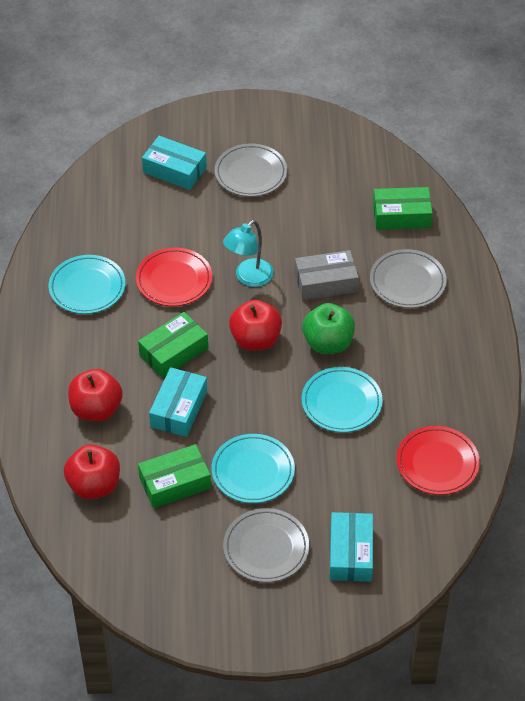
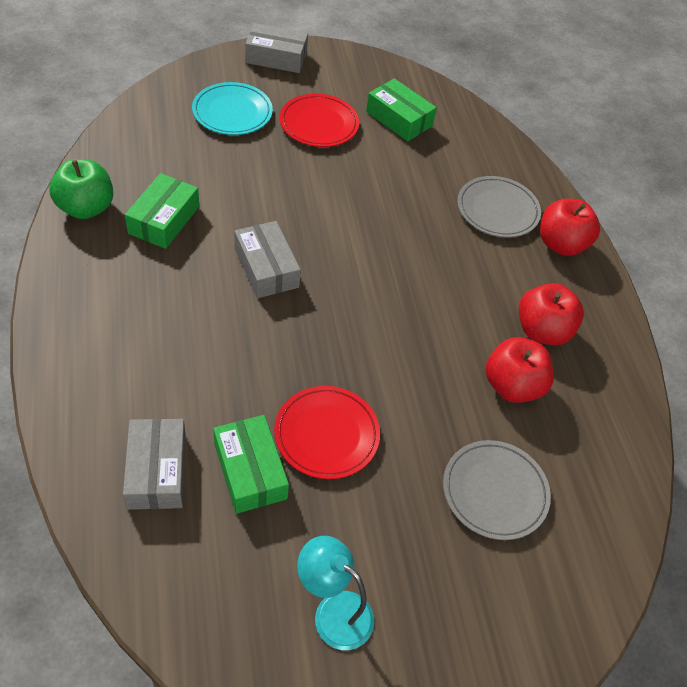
grey box: [295,250,359,300] = 1 -> [123,419,186,510] [235,221,301,298] [245,23,308,73] = 3
grey plate: [215,144,287,197] [223,508,309,582] [370,249,447,308] = 3 -> [443,440,551,540] [457,176,541,238] = 2
turquoise box: [142,136,207,190] [149,367,207,437] [330,512,373,582] = 3 -> none = 0
turquoise plate: [48,255,125,314] [211,434,295,503] [302,367,383,432] = 3 -> [192,82,273,135] = 1

